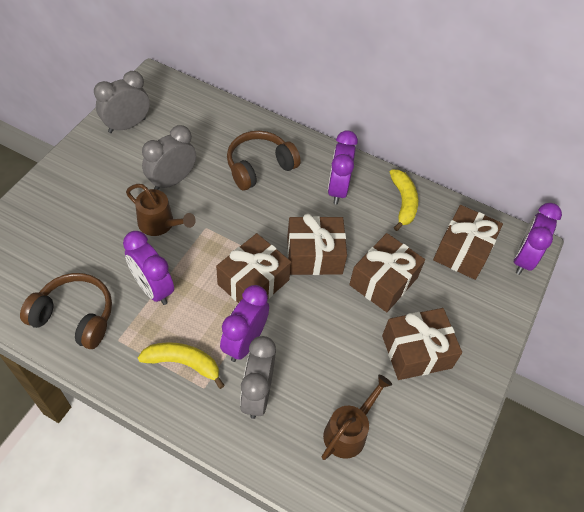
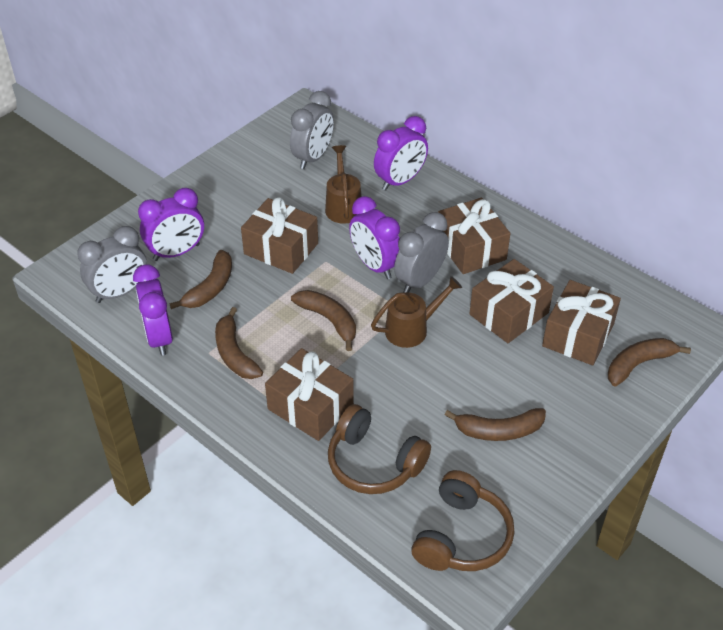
brown banana: none = 0 -> [170,250,232,309] [215,307,263,379] [291,290,356,351] [445,408,546,441] [608,338,691,386] = 5
yellow banana: [138,342,225,389] [390,169,418,231] = 2 -> none = 0

